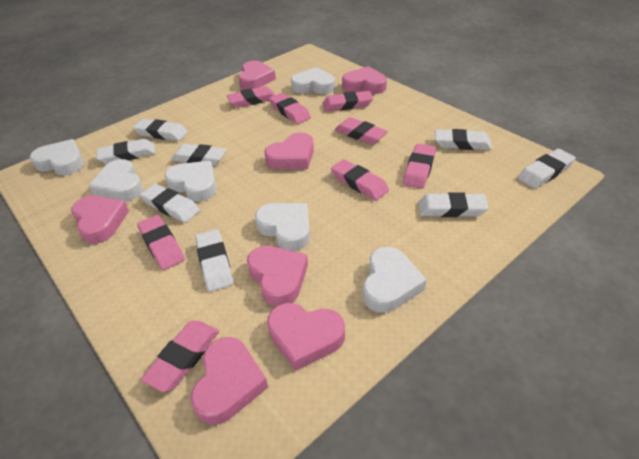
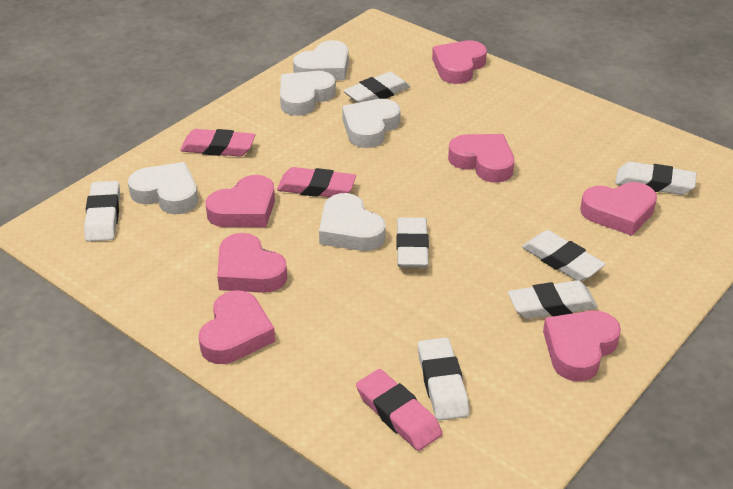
pink eraser: [137,215,185,270] [141,321,219,392] [227,86,275,108] [269,93,311,124] [322,91,373,112] [331,159,389,200] [335,117,388,145] [403,144,436,189] = 8 -> [180,129,255,157] [277,167,356,197] [356,369,442,451] = 3
white eraser: [96,139,155,164] [133,119,188,141] [140,184,200,223] [171,144,227,166] [195,229,233,292] [418,192,489,217] [435,129,492,150] [518,149,576,189] = 8 -> [84,181,120,242] [343,72,410,103] [397,217,429,268] [418,338,469,421] [508,280,598,319] [522,230,606,281] [615,162,697,195] = 7
white heart: [29,139,84,175] [89,159,143,202] [164,161,217,202] [255,203,310,251] [291,67,335,94] [363,247,427,313] = 6 -> [128,162,198,214] [280,71,336,116] [293,40,349,81] [319,193,386,251] [342,99,401,148] = 5

